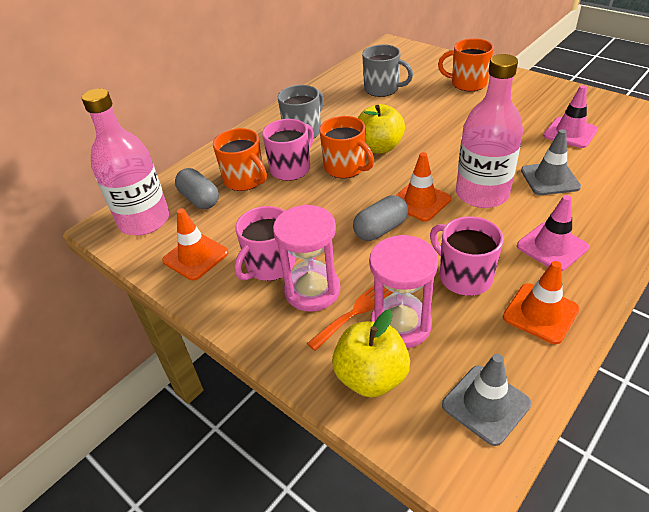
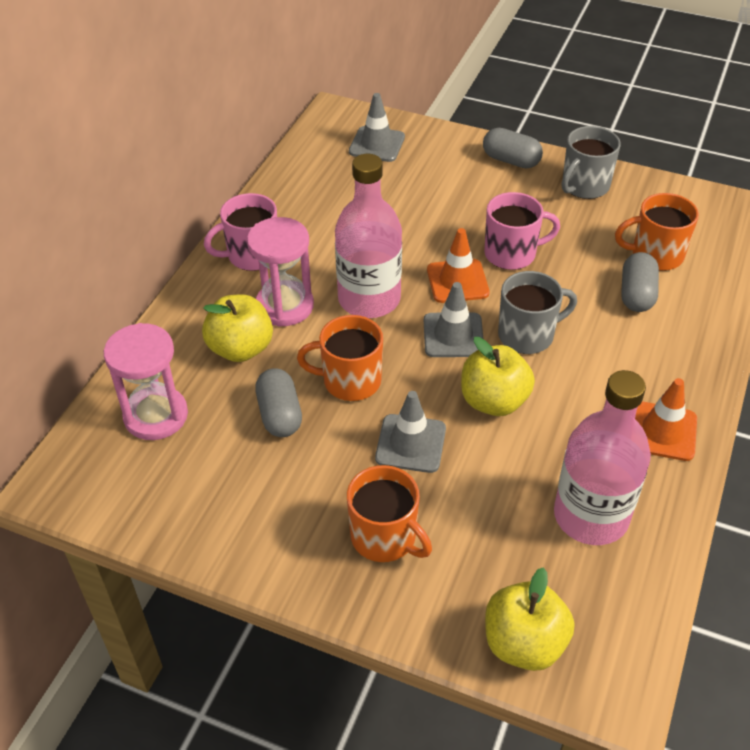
grey capsule: [175,168,219,209] [353,195,408,241] = 2 -> [255,368,302,437] [483,128,543,169] [621,252,659,312] = 3
grey traffic cone: [442,354,531,446] [521,129,581,195] = 2 -> [349,93,405,162] [375,391,446,473] [424,282,483,357] = 3
orange fork: [307,285,393,351] = 1 -> none = 0
orange traffic cone: [162,208,228,281] [395,152,451,222] [503,261,580,344] = 3 -> [427,228,490,303] [635,378,697,461] = 2
pink mug: [235,206,295,281] [262,119,314,181] [430,216,504,296] = 3 -> [204,193,277,271] [484,192,560,270] = 2
pink traffic cone: [517,195,589,271] [544,85,598,148] = 2 -> none = 0
yellow apple: [332,310,410,397] [358,104,405,153] = 2 -> [202,294,273,362] [461,337,535,416] [485,567,574,671] = 3

